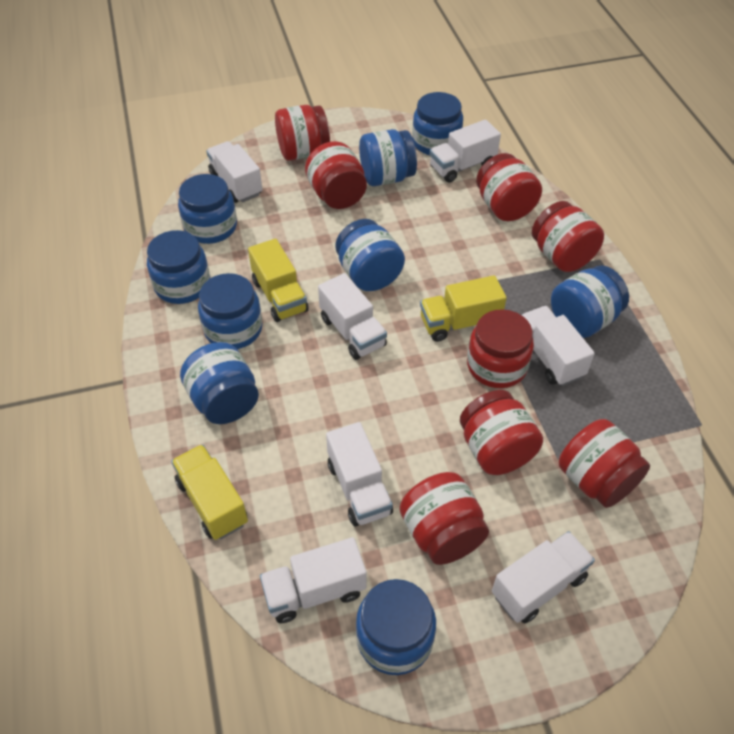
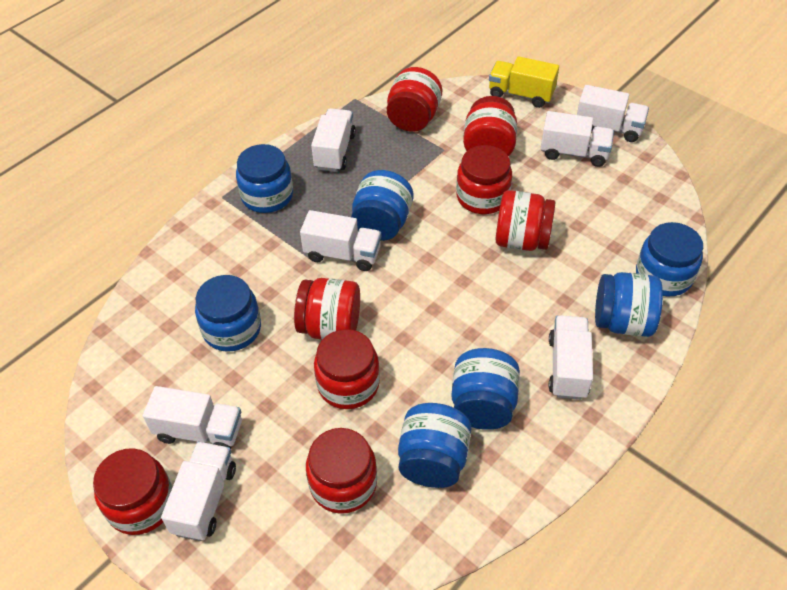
blue jar: [147,230,210,304] [178,174,237,244] [180,342,259,424] [198,273,263,349] [335,219,405,291] [356,579,436,675] [359,129,417,186] [412,92,463,155] [551,265,629,338] = 9 -> [195,275,261,352] [236,144,293,213] [351,170,413,241] [398,403,472,488] [451,348,520,430] [595,272,663,337] [636,222,703,296] = 7
yellow truck: [171,444,248,540] [248,239,309,322] [420,275,507,342] = 3 -> [489,56,559,108] = 1

